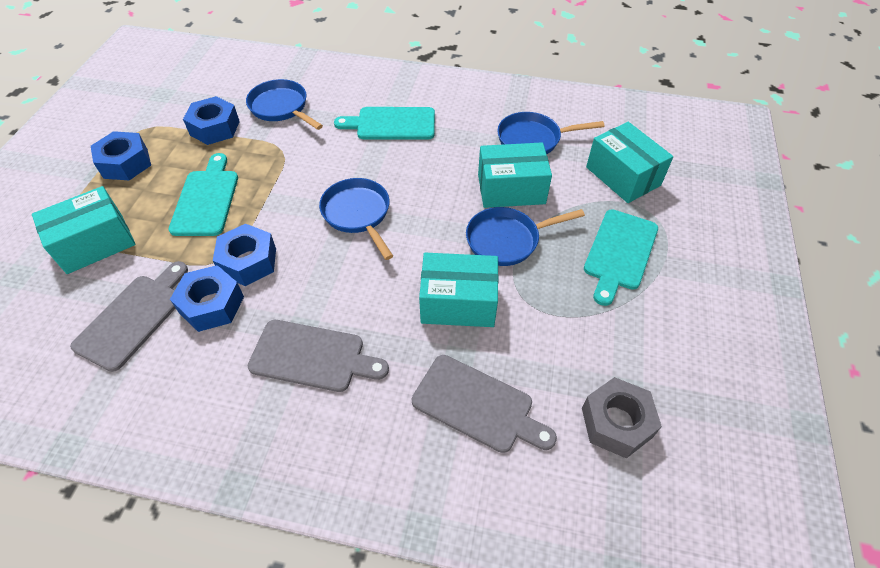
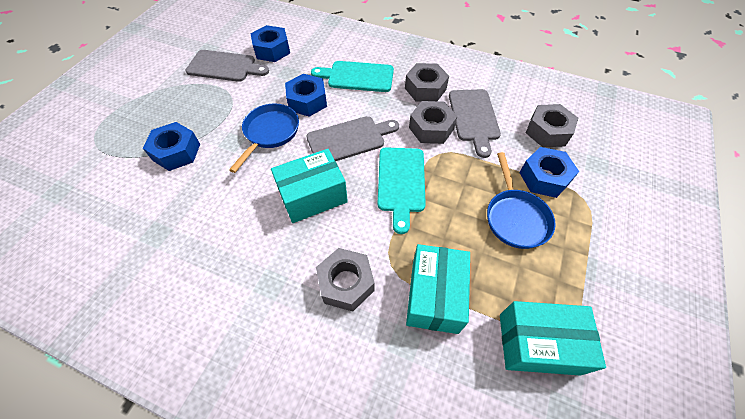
blue pan: [246,79,323,130] [319,178,393,260] [466,207,585,266] [497,112,604,154] = 4 -> [229,103,299,173] [487,152,556,249] = 2
grey nut: [582,377,662,458] = 1 -> [316,248,375,312] [405,63,449,102] [409,101,457,144] [526,104,578,147] = 4
turquoise box: [32,186,136,274] [419,253,499,327] [478,142,552,208] [586,122,673,203] = 4 -> [271,149,348,223] [406,244,470,334] [500,301,606,376] = 3
turquoise cutting board: [169,153,238,236] [334,107,435,140] [584,209,658,306] = 3 -> [311,61,394,92] [377,148,426,234] = 2

